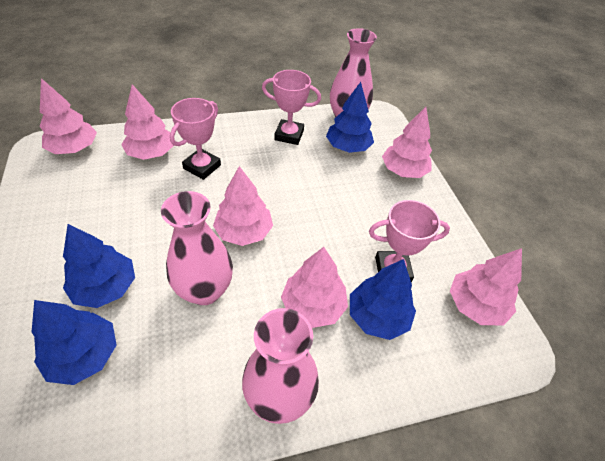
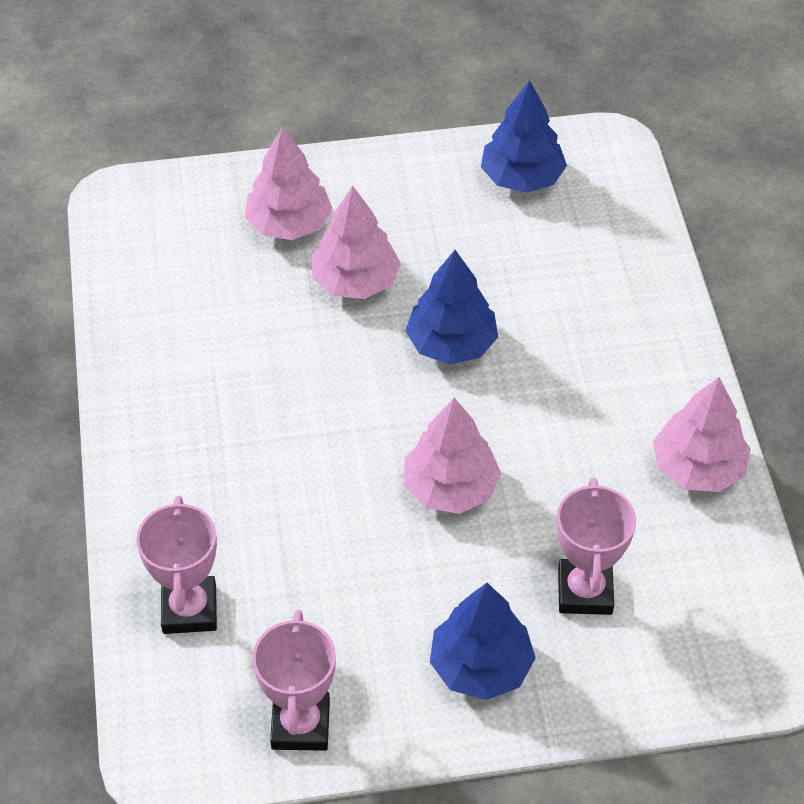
blue tree: [32,300,117,385] [63,224,135,308] [326,82,374,153] [350,259,416,340] = 4 -> [405,250,498,364] [430,583,535,700] [481,80,567,193] = 3
pink tree: [40,78,97,154] [121,84,174,160] [213,166,273,246] [281,247,348,328] [382,107,432,178] [450,248,522,325] = 6 -> [245,127,332,240] [312,186,401,299] [404,398,501,514] [653,377,751,492] = 4
pink vase: [161,191,233,305] [242,308,319,424] [330,28,377,118] = 3 -> none = 0

